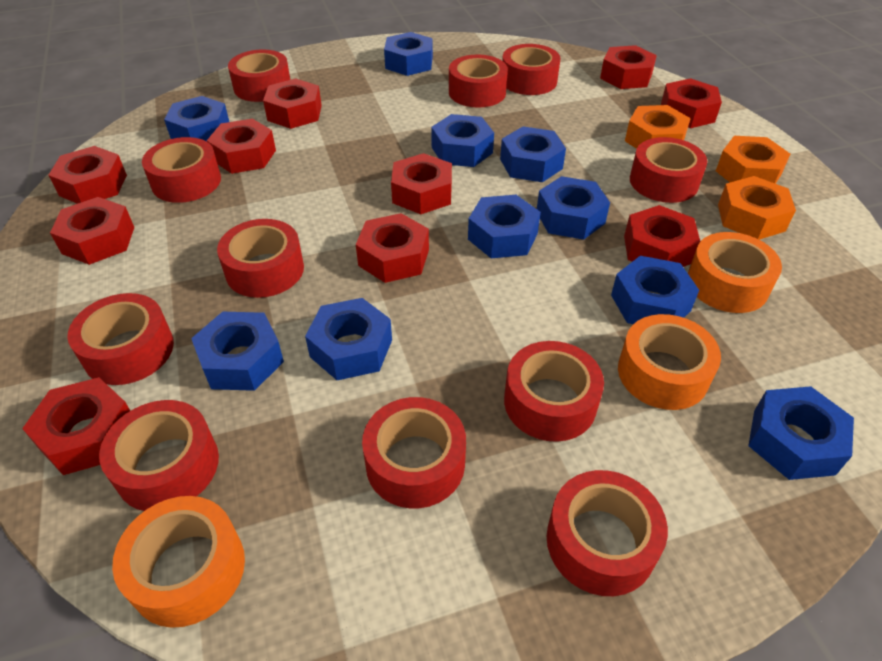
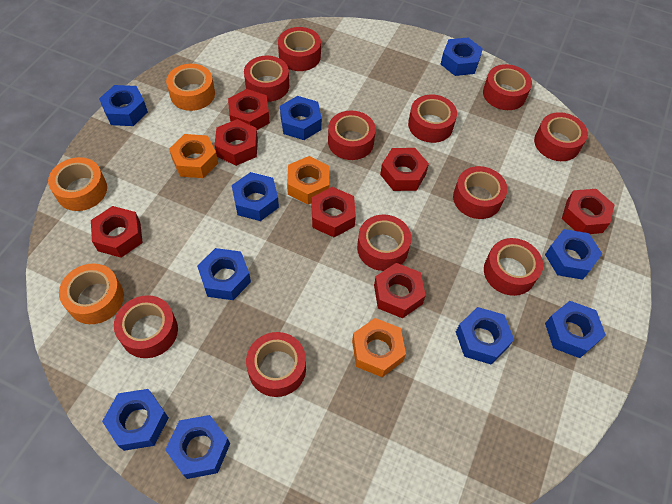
red nut: [22,377,130,475] [49,146,127,204] [50,197,135,265] [207,119,276,174] [263,78,322,129] [356,213,429,283] [391,153,452,214] [600,45,657,89] [624,205,700,267] [661,78,722,128] = 10 -> [91,206,143,258] [215,119,258,166] [228,89,270,130] [312,187,356,237] [374,263,426,318] [380,148,429,191] [562,189,614,234] = 7

